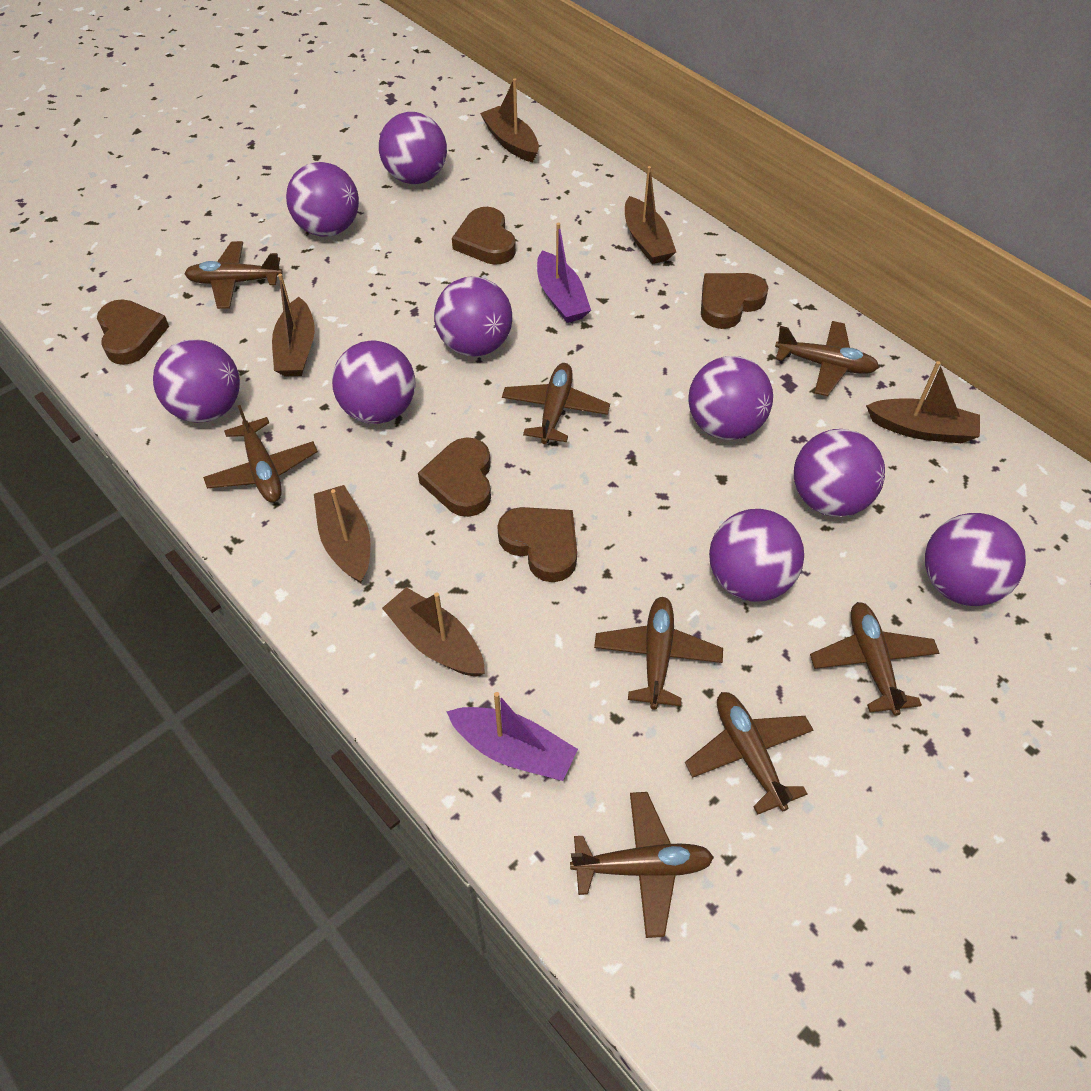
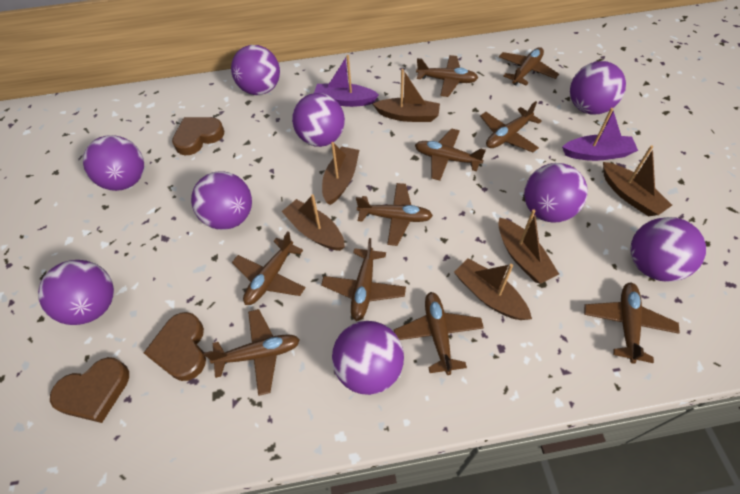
brown heart: [97,299,169,365] [418,437,491,517] [452,207,516,265] [497,507,577,582] [701,273,768,329] = 5 -> [50,357,129,423] [144,312,206,381] [172,117,224,155] = 3
brown plane: [184,241,283,309] [203,405,318,502] [502,363,610,444] [570,792,714,938] [594,597,723,709] [685,692,813,814] [775,321,879,396] [810,602,939,716] = 8 -> [204,309,300,396] [232,231,306,305] [321,238,406,321] [356,183,433,246] [394,292,484,375] [415,128,486,181] [416,55,478,97] [480,101,542,152] [499,47,559,85] [584,282,680,364] = 10

